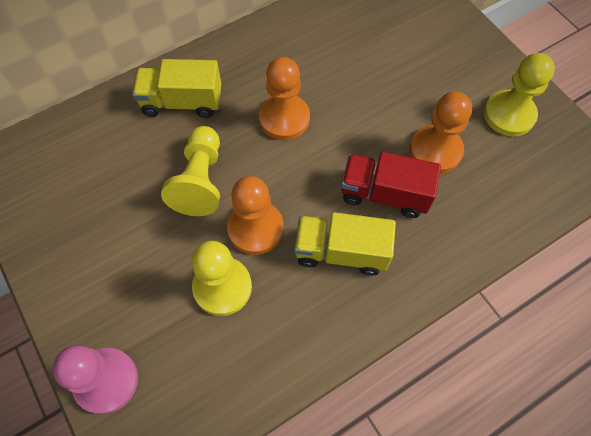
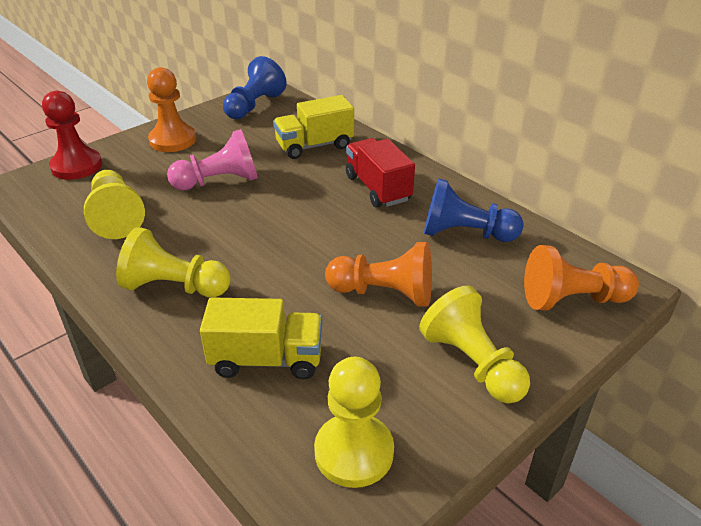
blue pawn: none = 0 -> [223,56,287,119] [424,179,524,242] = 2
red pawn: none = 0 -> [42,91,102,180] = 1
yellow pawn: [161,126,220,216] [192,241,252,316] [484,53,555,137] = 3 -> [84,170,145,239] [116,227,231,297] [314,357,394,488] [419,286,530,403] = 4

